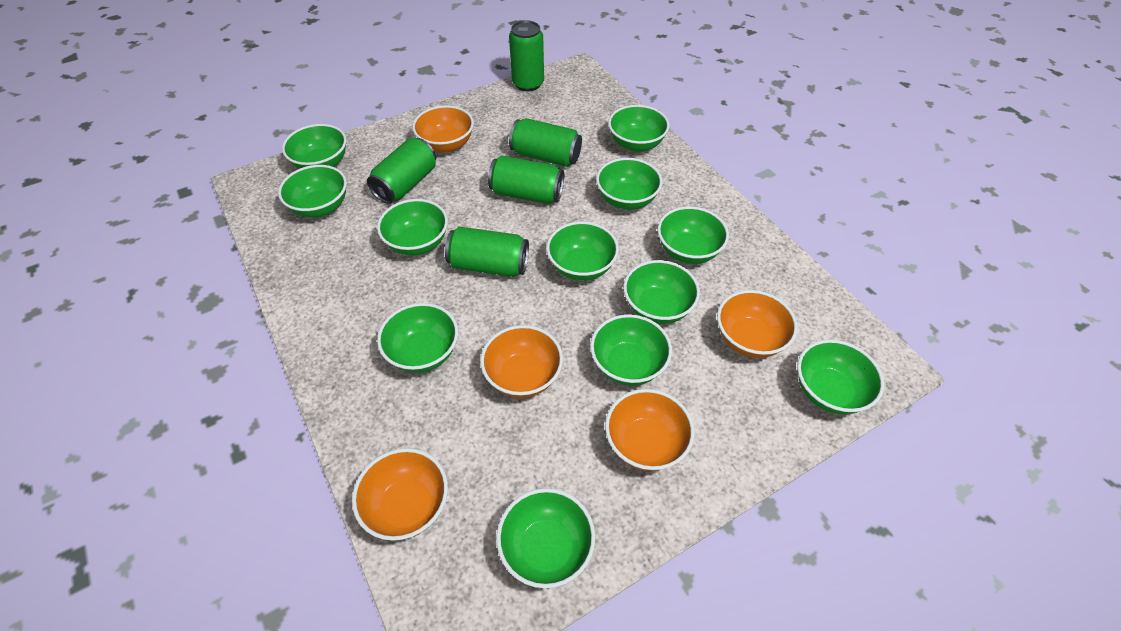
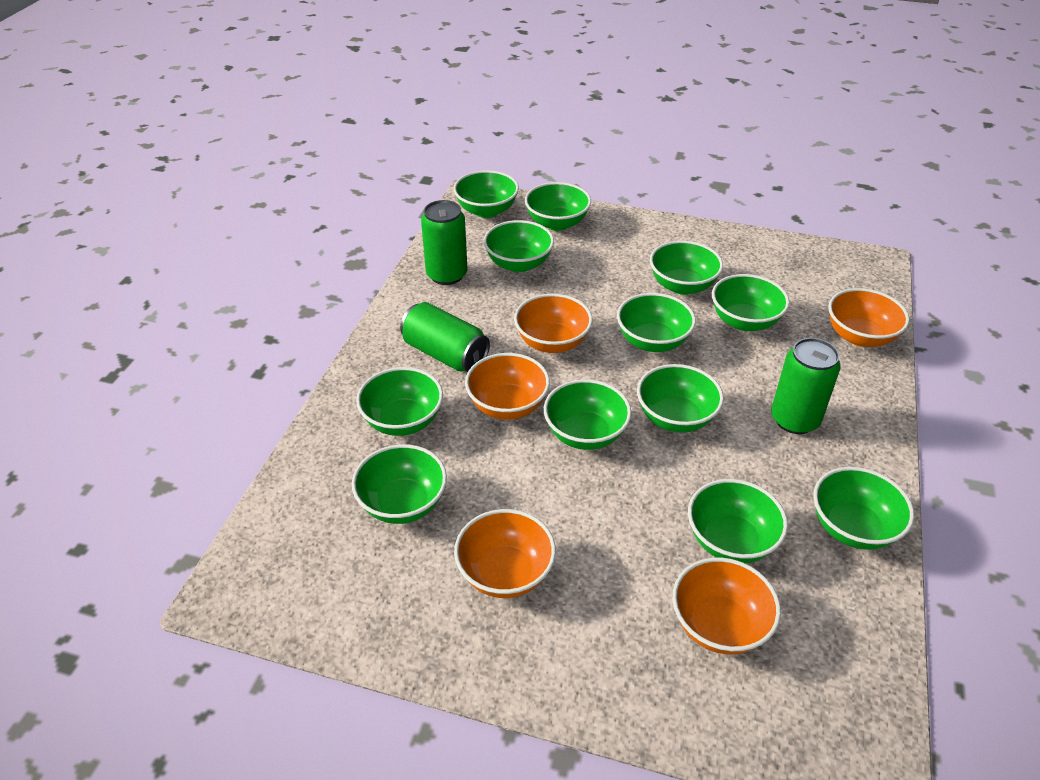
green can: [367,138,436,204] [445,227,529,277] [488,156,564,204] [509,20,544,91] [509,118,582,167] = 5 -> [400,302,490,372] [421,200,468,285] [771,338,841,434] = 3

